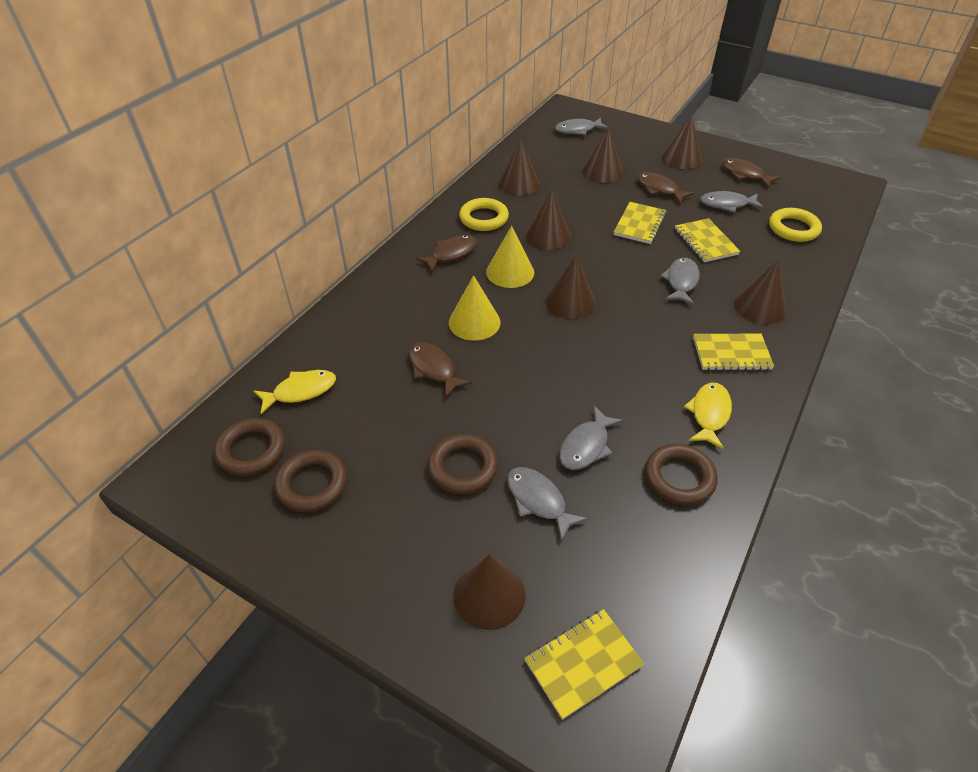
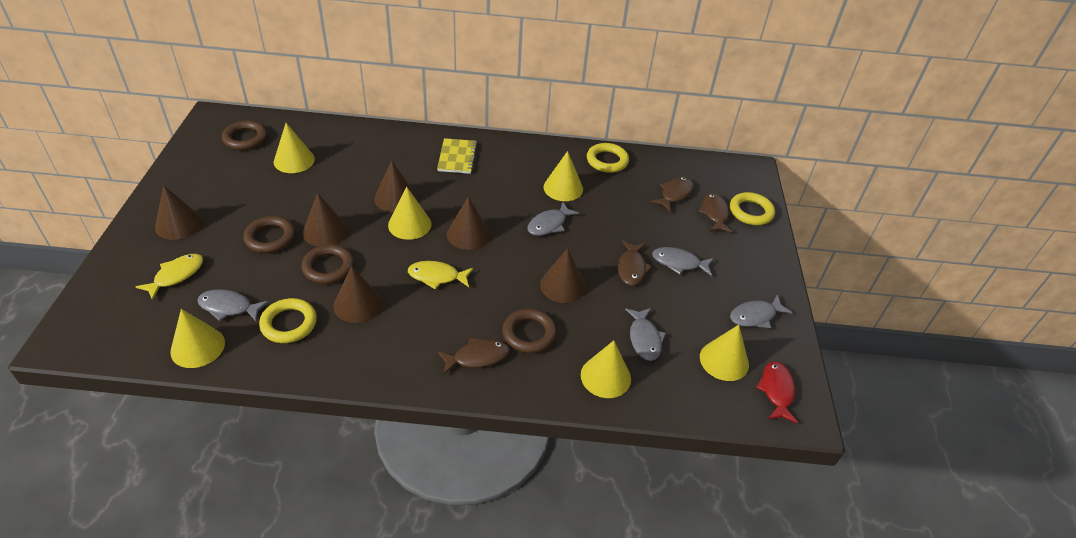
brown cone: [453,554,526,630] [498,139,540,195] [525,190,571,250] [545,255,596,319] [582,127,623,183] [662,115,702,169] [734,260,786,324] = 7 -> [155,185,202,240] [303,193,348,247] [333,266,382,323] [374,160,416,212] [447,197,490,250] [540,248,586,303] = 6
red fish: none = 0 -> [756,361,798,424] = 1
yellow cone: [449,275,500,341] [486,226,534,288] = 2 -> [170,309,225,368] [274,123,315,173] [388,187,432,240] [543,151,583,201] [581,340,631,398] [700,325,749,381] = 6
yellow notebook: [524,609,644,720] [614,202,666,244] [675,218,740,262] [693,334,774,371] = 4 -> [437,138,477,174] = 1
yellow ring: [459,198,509,231] [769,208,822,242] = 2 -> [259,298,317,343] [587,143,629,173] [730,192,775,225] = 3

